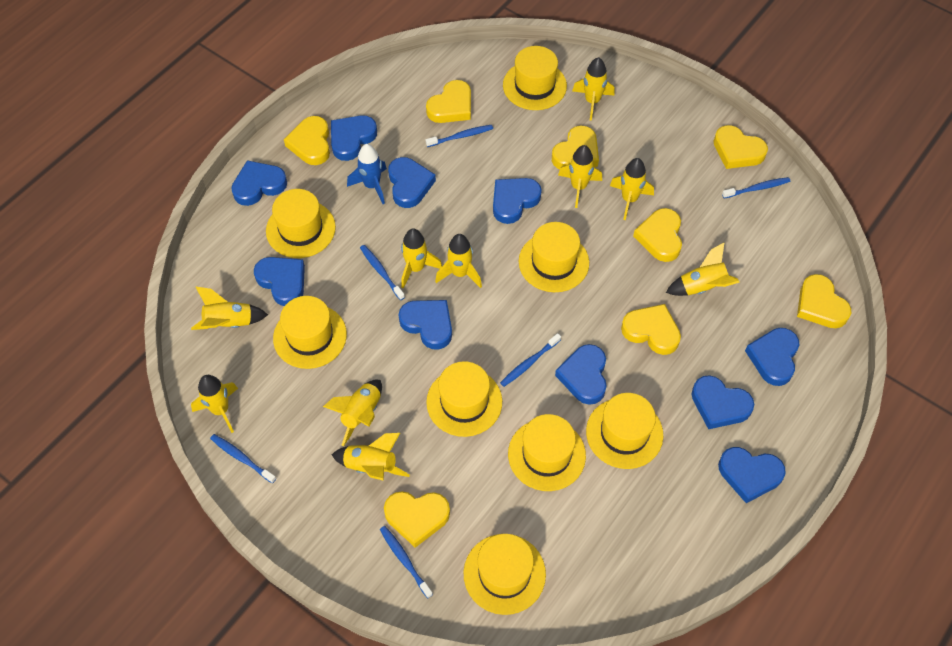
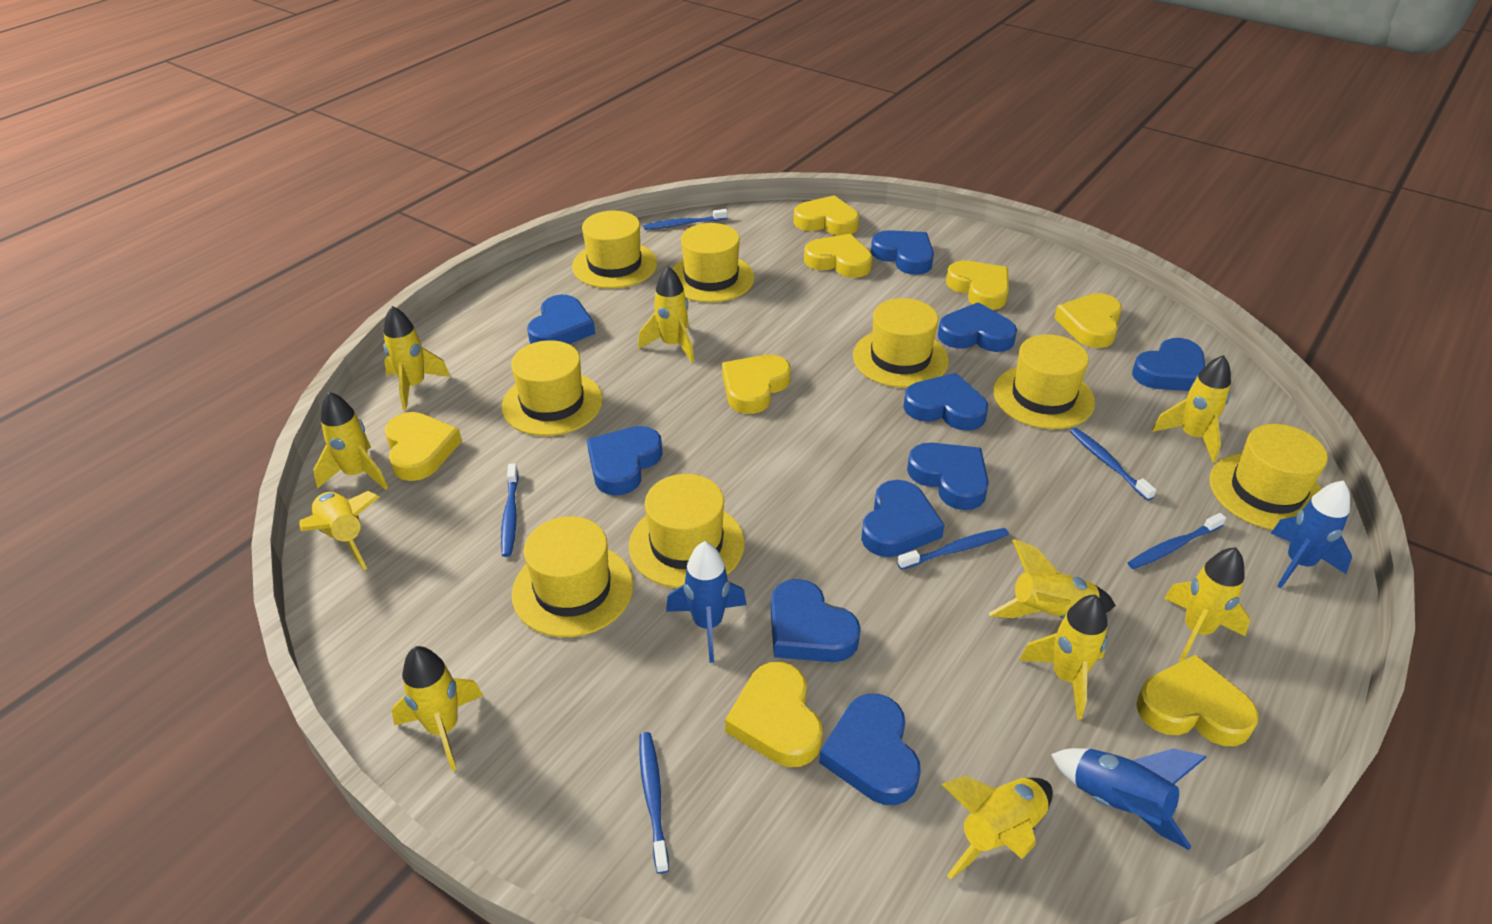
blue rocket: [347,144,387,204] = 1 -> [666,541,747,663] [1051,748,1207,850] [1271,480,1352,588] = 3

